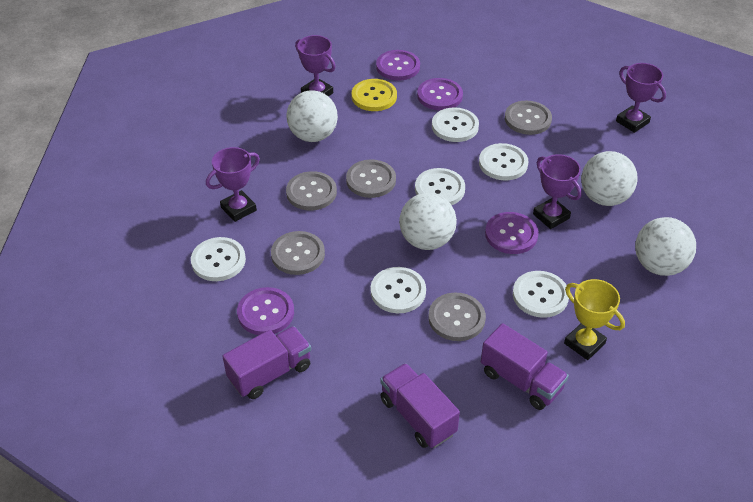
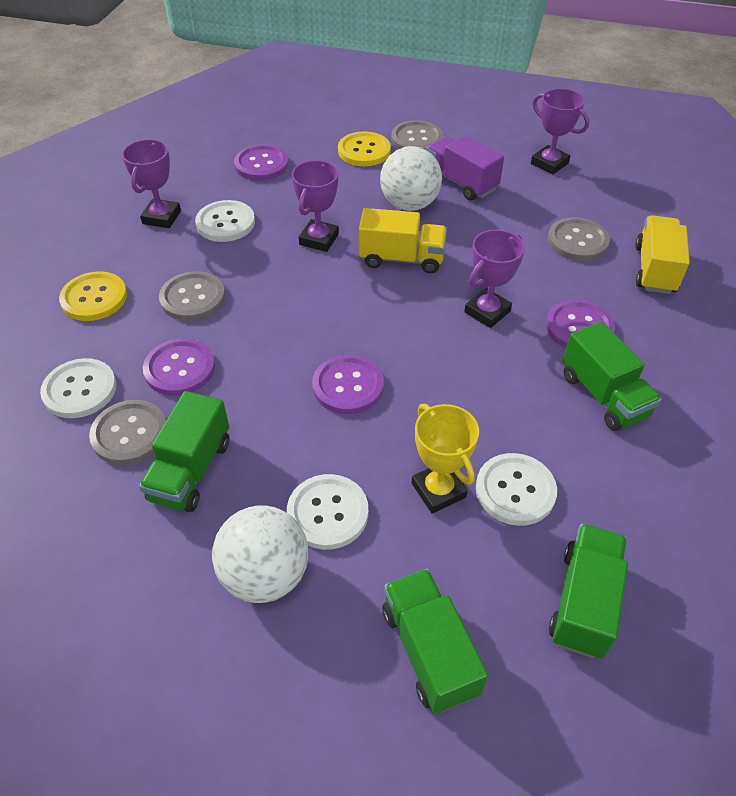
green truck: none = 0 -> [139,391,230,512] [382,569,488,714] [549,524,628,658] [563,321,662,431] = 4
grey button: [271,231,325,275] [286,171,337,211] [346,159,396,198] [428,292,486,341] [505,101,552,135] = 5 -> [89,400,166,465] [159,271,225,321] [391,120,443,150] [548,217,610,261] = 4
purple truck: [222,326,311,399] [380,363,460,448] [481,323,569,410] = 3 -> [426,135,504,200] = 1
white ball: [286,90,338,142] [399,193,457,250] [581,151,637,206] [635,217,696,276] = 4 -> [212,505,308,603] [380,146,442,211] = 2
white button: [191,237,246,281] [371,267,426,313] [415,168,465,205] [432,107,479,142] [479,143,528,180] [513,271,569,318] = 6 -> [40,358,116,418] [195,200,255,242] [287,474,368,550] [476,453,557,526] = 4
yellow button: [352,79,397,111] = 1 -> [59,271,127,321] [338,131,391,166] = 2
yellow truck: none = 0 -> [358,208,447,273] [635,215,690,294] = 2

